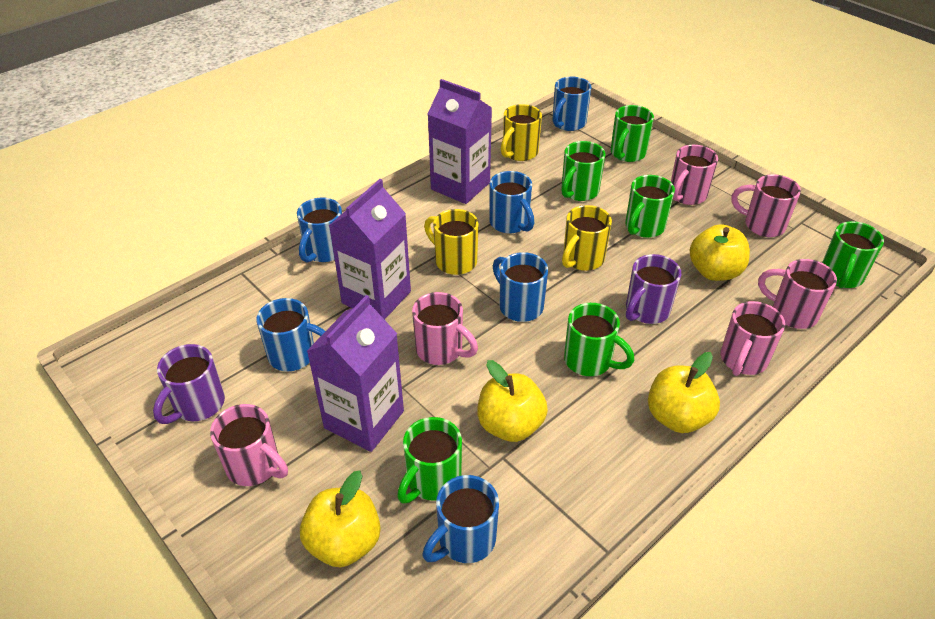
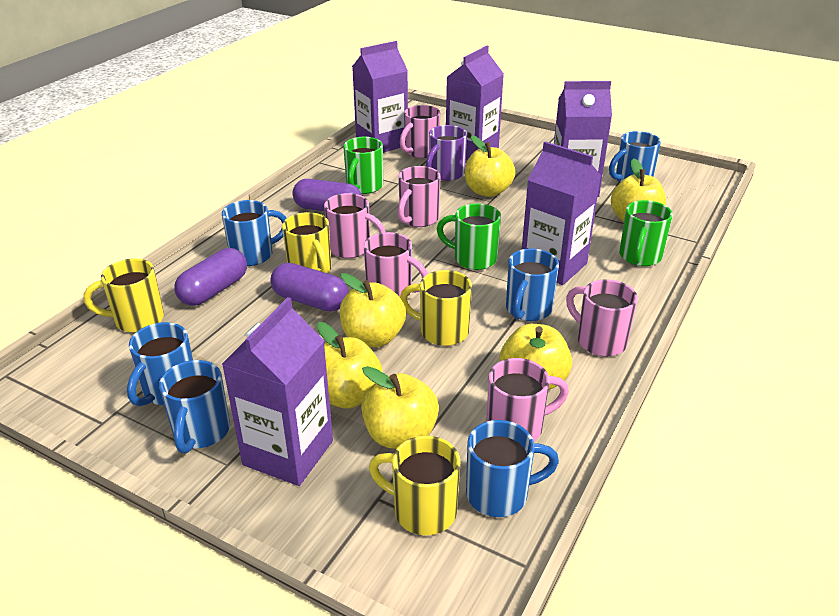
green mug: [397,417,462,504] [562,141,605,201] [564,303,634,376] [611,105,654,162] [625,175,675,238] [822,221,884,288] = 6 -> [343,137,383,194] [437,203,501,270] [619,200,673,266] = 3
purple capsule: none = 0 -> [174,248,247,306] [270,263,348,312] [292,179,362,211] = 3
purple carton: [307,295,404,452] [329,179,411,320] [428,79,492,204] = 3 -> [222,297,333,486] [352,41,408,153] [446,46,504,160] [522,141,601,285] [554,81,612,197] = 5
purple mug: [153,344,225,424] [626,254,681,324] = 2 -> [426,125,467,181] = 1
yellow apple: [300,471,381,567] [477,360,548,442] [648,352,720,433] [690,224,750,281] = 4 -> [317,322,383,409] [340,273,406,347] [361,366,439,449] [465,136,515,197] [500,324,572,390] [611,158,666,222] = 6
yellow mug: [424,209,479,275] [501,104,542,161] [562,205,612,271] = 3 -> [83,258,164,333] [282,212,332,273] [369,436,461,535] [400,270,472,346] = 4

